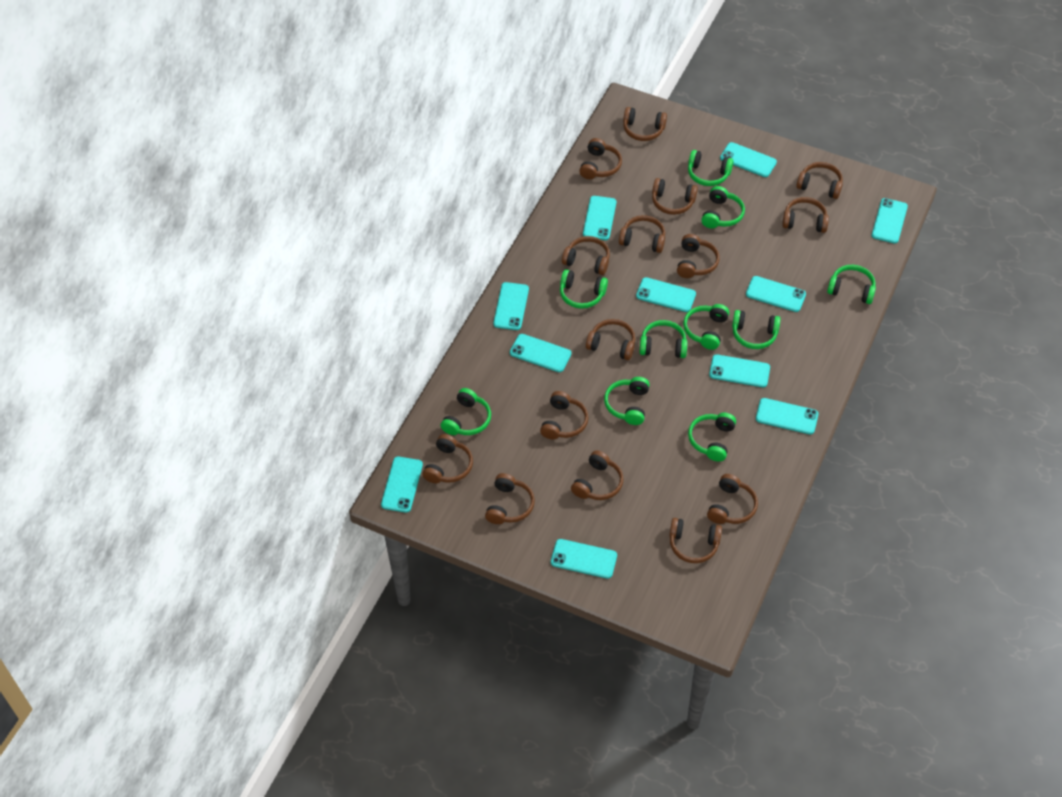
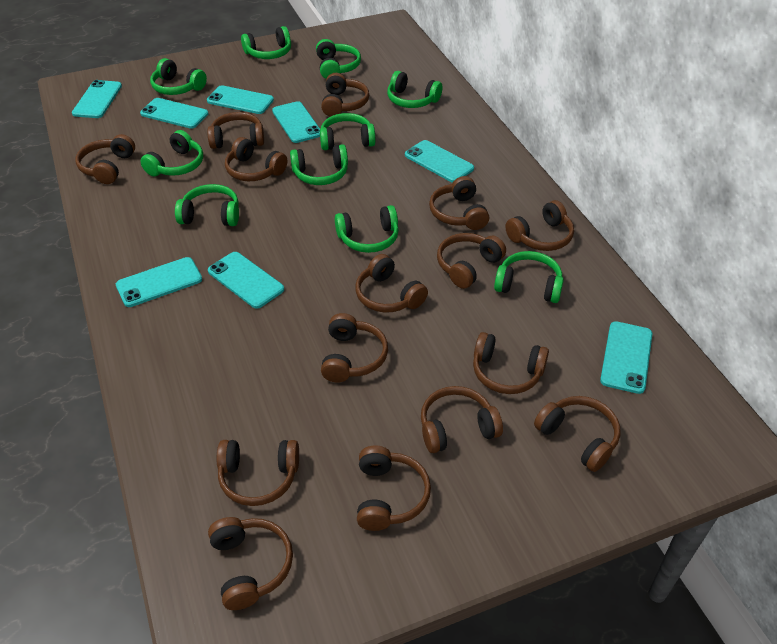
turquoise phone: [381,457,423,513] [493,282,529,330] [510,334,571,372] [551,539,617,579] [583,196,616,240] [636,277,696,312] [709,354,770,387] [720,142,777,177] [746,276,806,312] [756,398,818,434] [872,198,908,243] = 11 -> [72,80,122,118] [116,257,202,307] [140,98,208,129] [207,85,274,114] [208,252,284,308] [272,101,320,143] [405,140,474,183] [600,321,652,394] = 8

